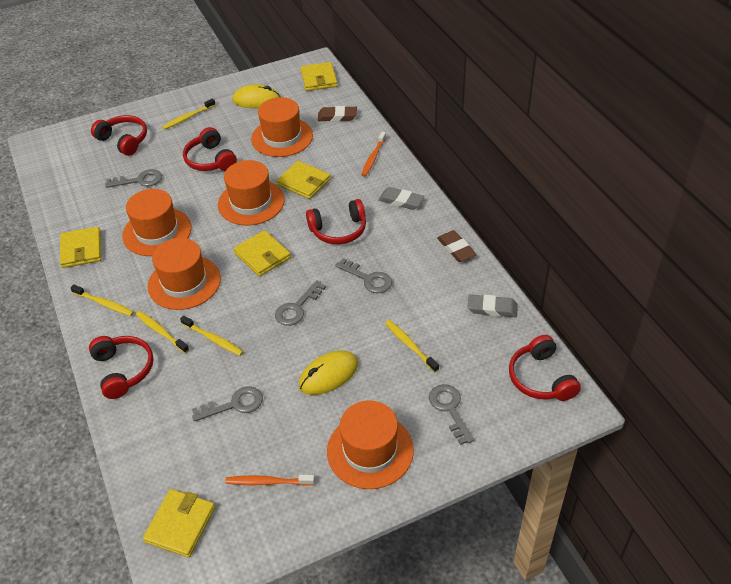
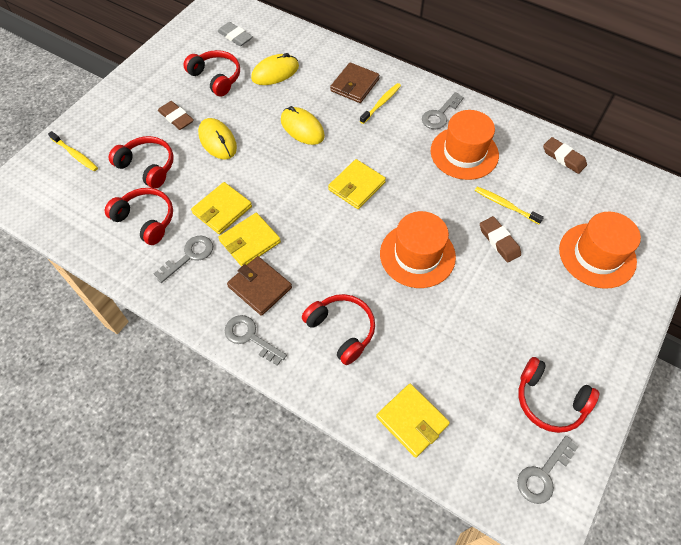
brown eraser: [318,106,357,122] [437,230,476,262] = 2 -> [158,101,194,130] [480,216,521,263] [543,137,587,174] = 3
brown wallet: none = 0 -> [227,256,292,316] [330,62,380,103] = 2
grey eraser: [378,187,424,210] [467,294,518,317] = 2 -> [217,22,253,46] = 1
grey key: [105,169,162,188] [192,386,263,422] [275,280,326,326] [335,258,392,294] [429,384,474,445] = 5 -> [154,235,213,283] [225,315,287,366] [422,92,464,129] [517,436,578,504] = 4
orange hat: [122,189,191,256] [148,238,221,310] [218,160,285,225] [251,97,313,157] [327,400,414,489] = 5 -> [380,211,456,288] [431,110,499,180] [559,212,641,289] = 3
orange toothbrush: [225,475,315,486] [361,132,386,177] = 2 -> none = 0
yellow mouse: [232,84,280,108] [299,351,358,395] = 2 -> [198,118,237,160] [251,53,299,85] [281,106,325,145] = 3
yellow toothbrush: [70,284,134,316] [136,311,189,353] [162,98,216,130] [180,315,243,356] [385,320,439,372] = 5 -> [48,131,98,171] [360,83,401,124] [475,187,544,224] = 3
yellow wallet: [60,227,101,268] [143,489,215,558] [233,230,291,277] [277,161,331,199] [301,62,337,91] = 5 -> [191,182,252,234] [218,213,281,267] [328,159,386,209] [376,384,450,458] = 4

